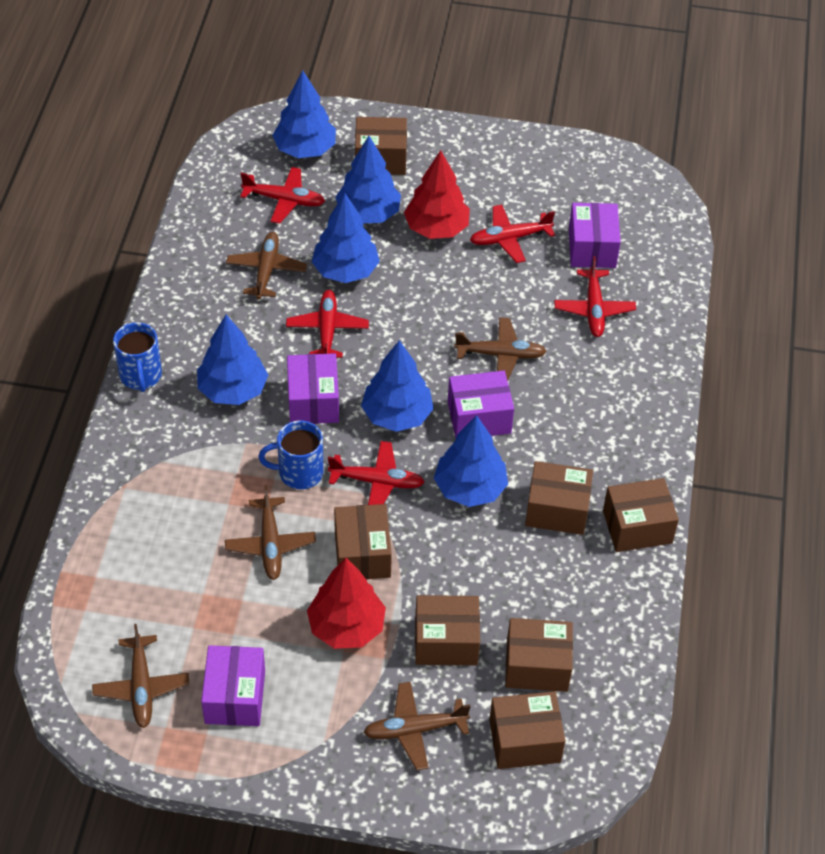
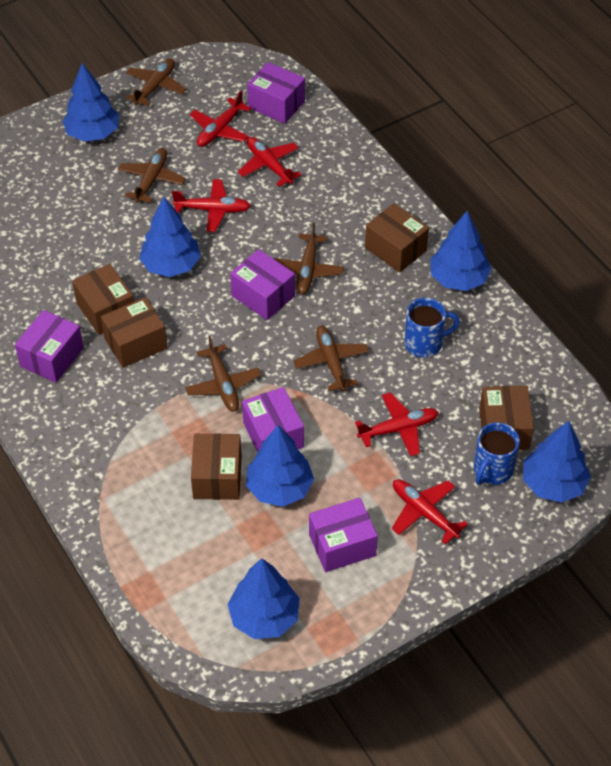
brown box: [334,504,392,580] [355,117,407,175] [415,595,480,665] [489,691,565,769] [505,618,573,692] [525,461,593,535] [603,478,679,552] = 7 -> [72,264,134,335] [101,297,167,368] [191,433,242,500] [365,203,429,272] [479,386,534,450] = 5
purple box: [201,645,265,726] [287,353,339,424] [448,371,514,438] [569,203,621,268] = 4 -> [15,310,84,383] [230,249,295,320] [242,387,304,452] [247,62,305,124] [309,498,378,572] = 5
red tree: [307,558,386,649] [404,150,470,239] = 2 -> none = 0

